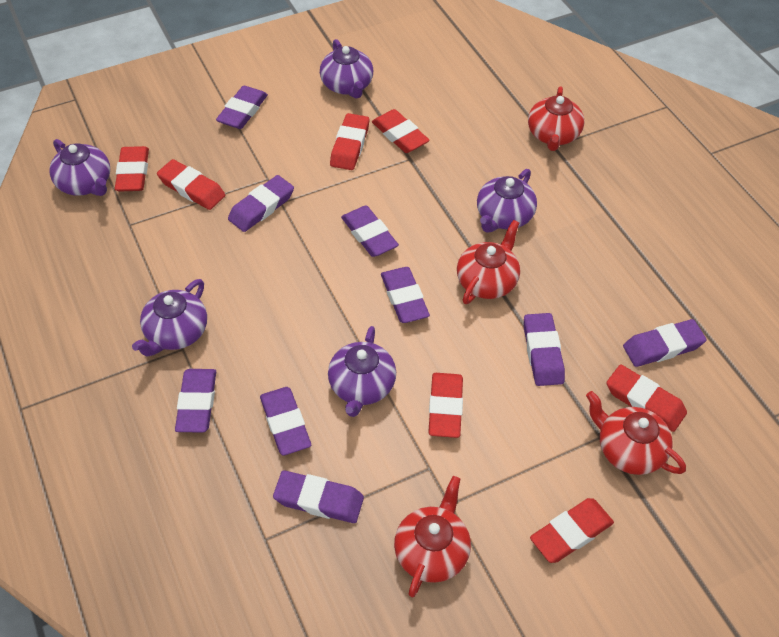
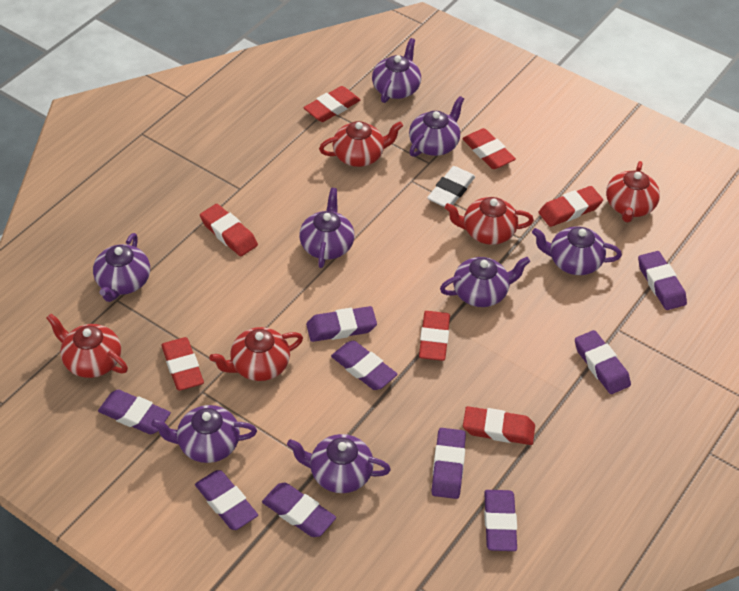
purple teapot: [50,139,110,196] [132,279,207,357] [320,39,373,99] [328,326,396,417] [477,169,537,233] = 5 -> [93,233,150,302] [151,405,257,463] [287,434,391,493] [299,188,354,268] [372,38,421,103] [409,96,464,157] [440,257,530,307] [532,226,622,275] = 8
red teapot: [394,476,471,598] [457,220,520,304] [528,86,584,151] [586,391,686,475] = 4 -> [47,314,128,378] [210,327,303,381] [319,121,403,167] [445,197,534,245] [606,161,660,223] = 5
white eraser: none = 0 -> [427,166,475,207] = 1

